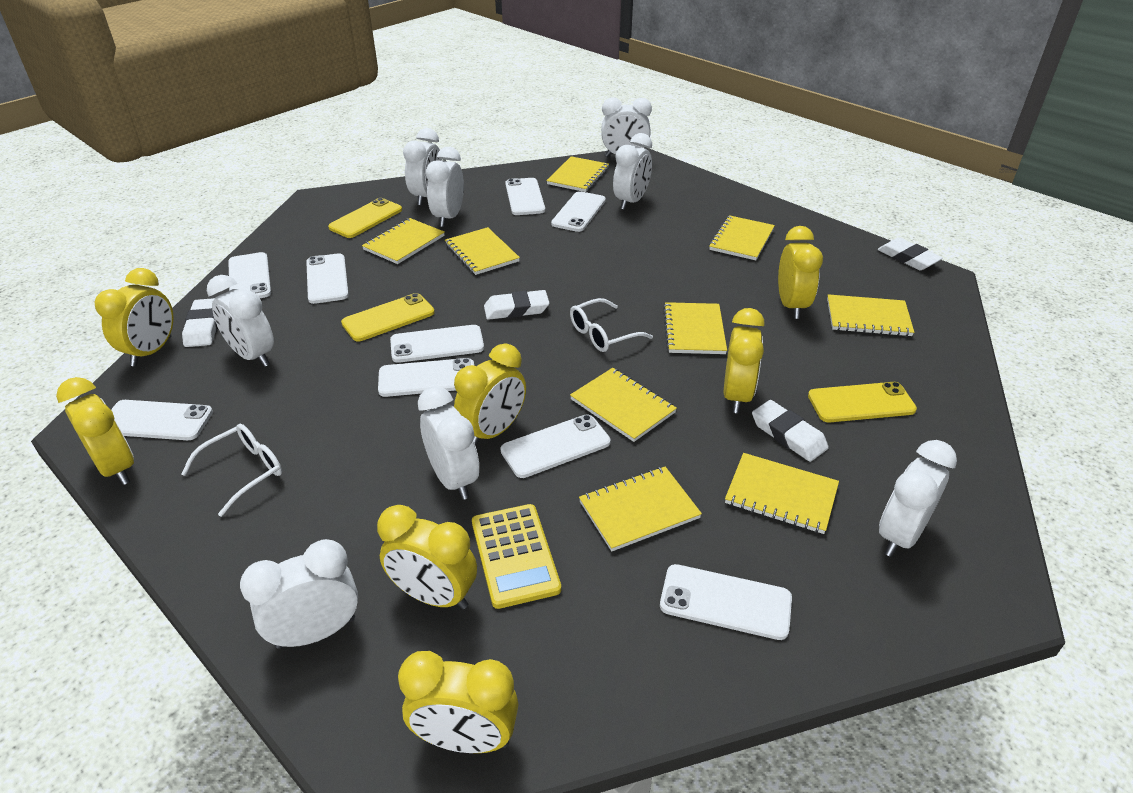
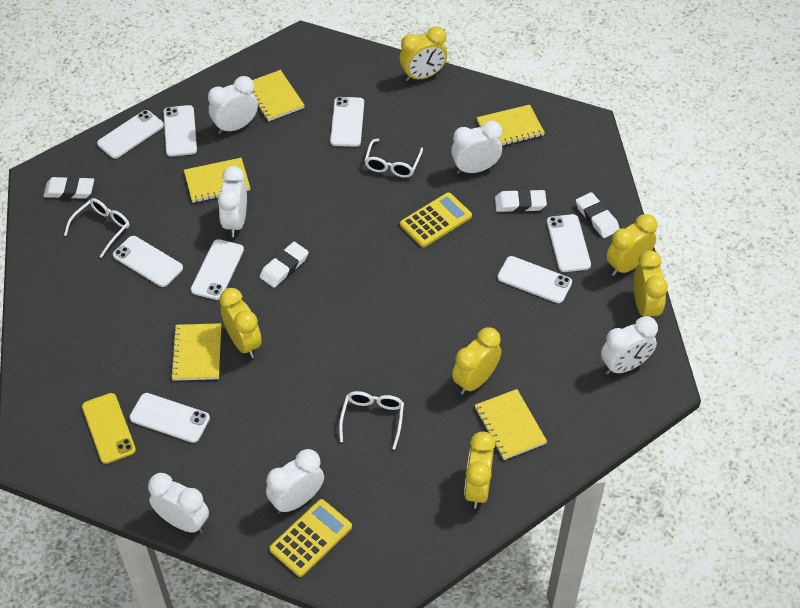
white clock: [207,275,274,367] [240,539,358,649] [403,128,442,205] [418,386,479,500] [426,147,464,227] [601,97,652,157] [613,133,652,210] [879,440,957,557] = 8 -> [148,473,209,533] [208,76,258,134] [218,166,247,237] [266,449,324,514] [451,121,502,174] [601,316,658,375] = 6
white glasses: [181,424,282,517] [570,298,653,352] = 2 -> [64,198,130,258] [339,391,404,450] [364,139,423,178] = 3
white phone: [111,400,213,440] [228,252,271,298] [306,253,349,304] [378,358,474,397] [390,325,484,363] [500,414,611,478] [505,178,545,215] [551,191,606,232] [660,564,792,640] = 9 -> [97,110,164,159] [113,236,183,287] [129,393,210,443] [164,105,197,157] [191,239,244,300] [330,97,364,147] [497,256,572,303] [547,214,591,272] = 8
yellow calculator: [472,504,561,609] = 1 -> [269,499,352,577] [400,192,472,247] = 2
yellow clock: [56,377,134,485] [95,268,174,366] [377,505,477,609] [398,651,518,753] [454,343,526,446] [724,308,765,413] [778,226,823,319] = 7 -> [219,288,262,358] [400,26,447,81] [452,327,501,395] [464,431,495,509] [606,214,657,276] [634,251,668,318] = 6
yellow notebook: [362,218,445,264] [445,227,520,275] [546,156,609,192] [570,368,677,442] [579,466,702,551] [663,302,727,354] [709,215,775,260] [725,453,839,534] [827,294,914,336] = 9 -> [171,323,221,381] [184,158,250,203] [252,70,305,121] [475,389,547,460] [477,105,545,145] = 5
yellow phone: [328,198,402,238] [341,293,435,341] [808,382,917,422] = 3 -> [82,393,136,464] = 1

